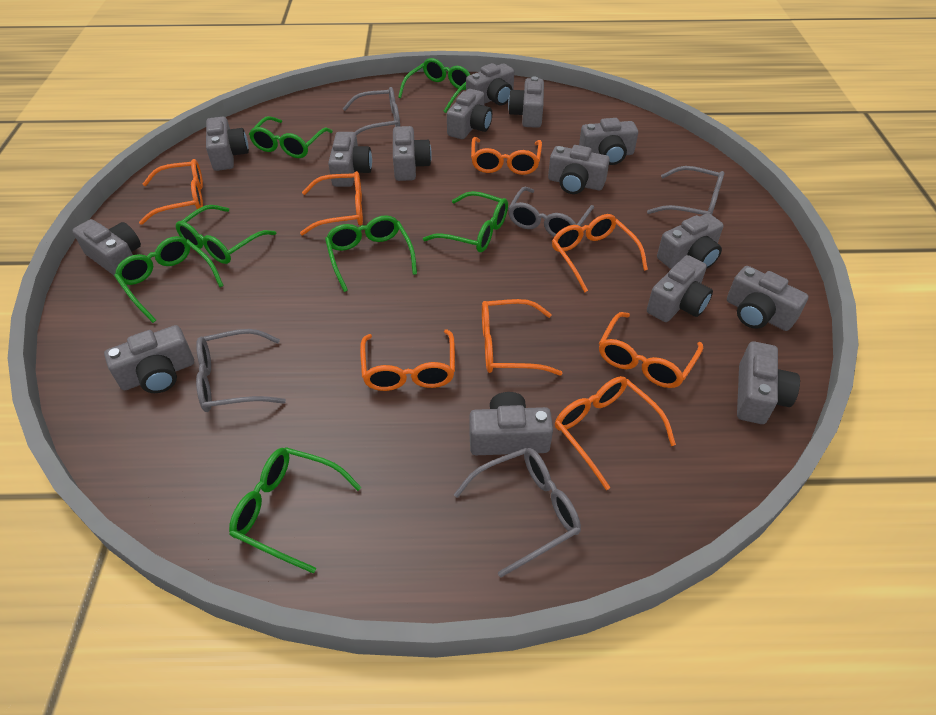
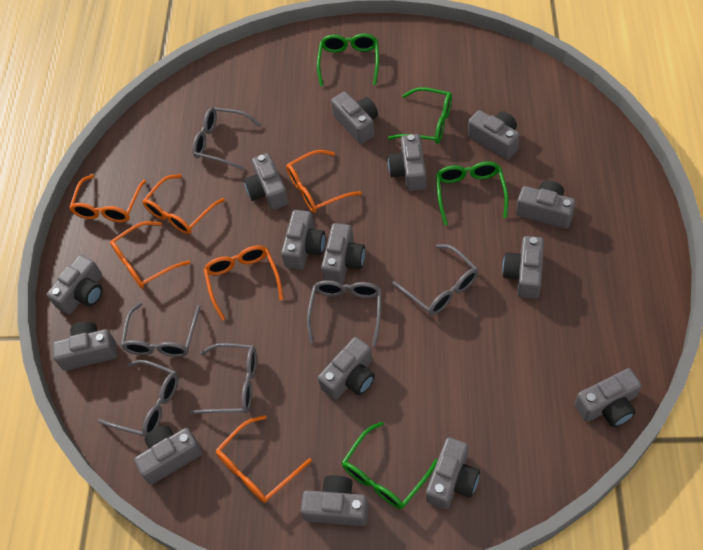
green glasses: [114,236,224,323] [176,205,277,264] [229,447,361,573] [249,116,333,158] [325,215,417,292] [398,58,470,113] [423,191,508,252] = 7 -> [317,33,379,87] [342,422,438,509] [388,87,452,144] [436,161,508,225] = 4
grey glasses: [196,329,286,412] [342,87,400,135] [454,448,581,578] [508,187,594,237] [647,166,724,215] = 5 -> [98,360,178,437] [121,303,200,357] [190,343,257,414] [192,107,262,170] [307,280,382,347] [392,244,478,315] = 6
orange glasses: [139,159,203,225] [300,171,363,235] [360,329,455,391] [471,137,542,175] [482,299,562,376] [552,214,648,292] [555,376,676,490] [599,312,703,388] = 8 -> [69,174,146,222] [110,221,191,289] [142,174,225,234] [204,245,284,321] [216,415,312,503] [286,150,362,213] = 6

